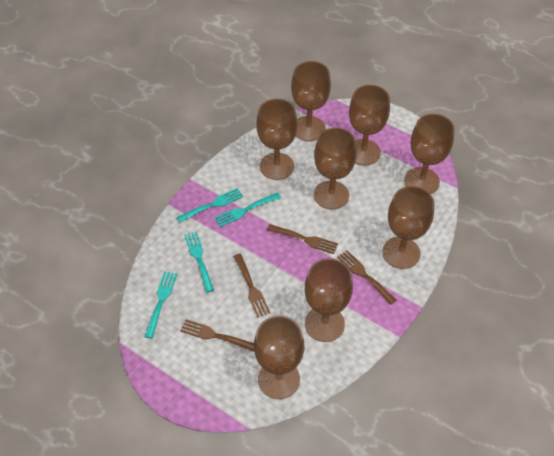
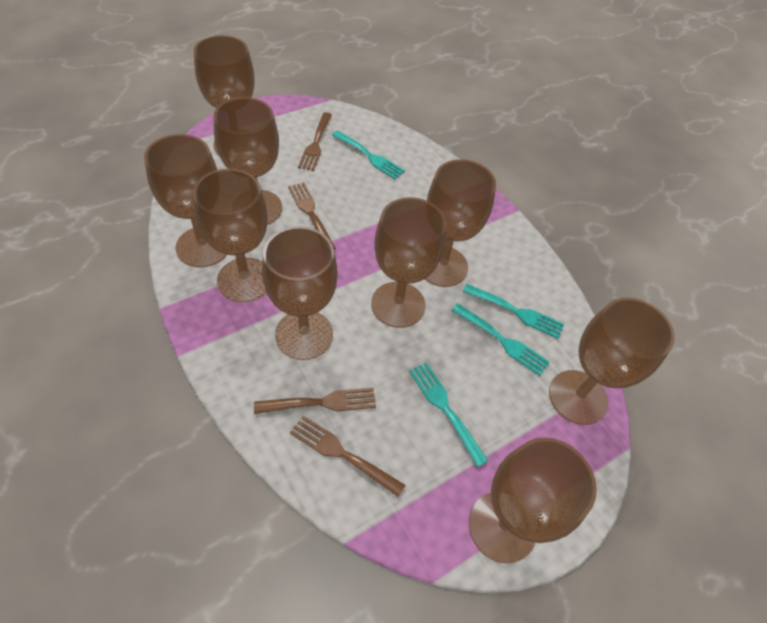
brown goblet: [254,315,304,399] [257,99,297,180] [291,61,331,141] [305,258,353,342] [314,128,357,210] [349,85,390,166] [382,186,435,269] [404,114,455,194] = 8 -> [144,134,227,267] [193,168,268,302] [194,35,254,155] [213,97,282,225] [262,226,338,360] [371,197,446,328] [425,159,496,287] [469,437,597,564] [549,297,675,425] = 9

